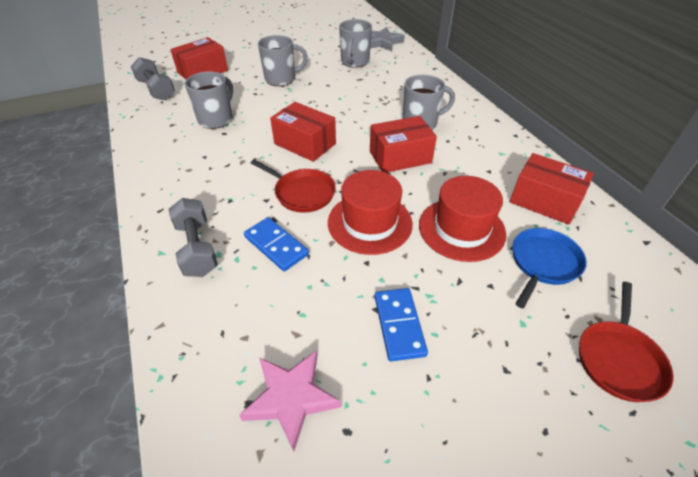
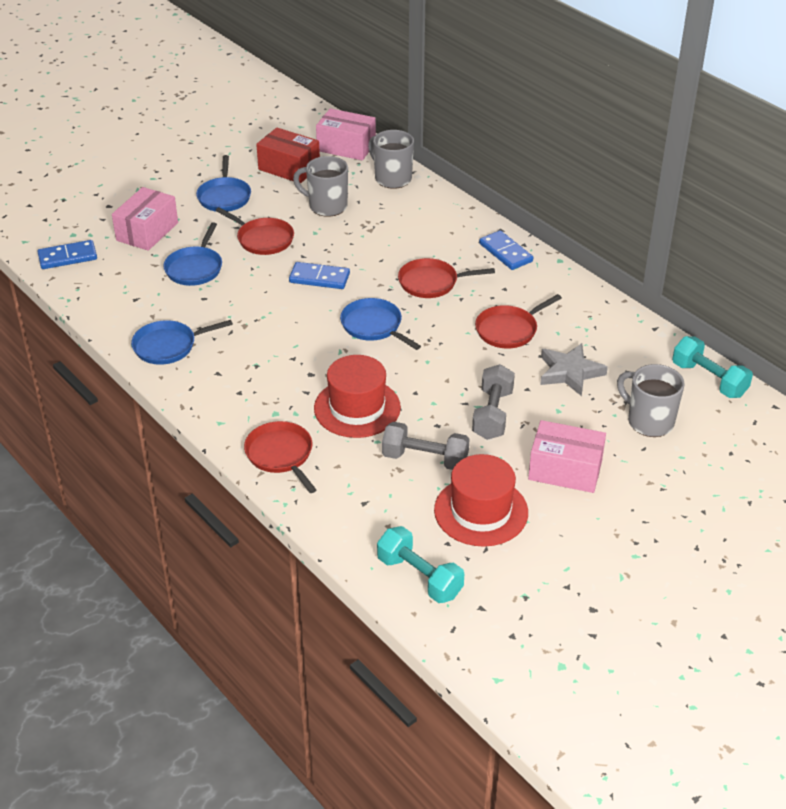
blue domino: [244,217,309,271] [375,288,428,361] = 2 -> [37,240,97,269] [289,262,350,289] [479,230,533,270] = 3
blue pan: [512,228,586,308] = 1 -> [131,320,233,365] [164,222,222,286] [196,155,251,212] [340,298,421,350] = 4
grey mug: [185,71,233,129] [258,35,308,86] [339,19,372,68] [402,75,455,130] = 4 -> [293,156,348,217] [368,130,414,189] [617,364,684,437] = 3
pink box: none = 0 -> [112,187,178,251] [316,108,376,160] [528,420,606,493] = 3
pink star: [239,350,341,451] = 1 -> none = 0
red box: [170,37,228,79] [270,102,336,162] [370,116,437,173] [510,153,594,225] = 4 -> [256,128,320,183] = 1
red pan: [251,159,336,213] [579,282,674,402] = 2 -> [216,207,294,255] [244,421,316,493] [398,258,495,298] [475,294,562,349] = 4
turquoise dumbbell: none = 0 -> [377,526,464,603] [672,336,753,398] = 2

